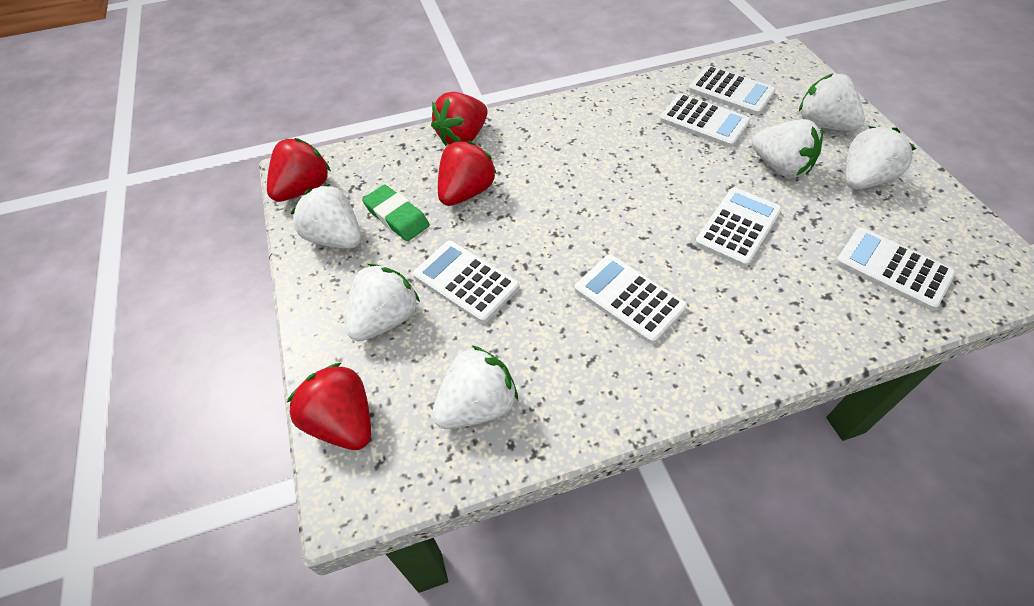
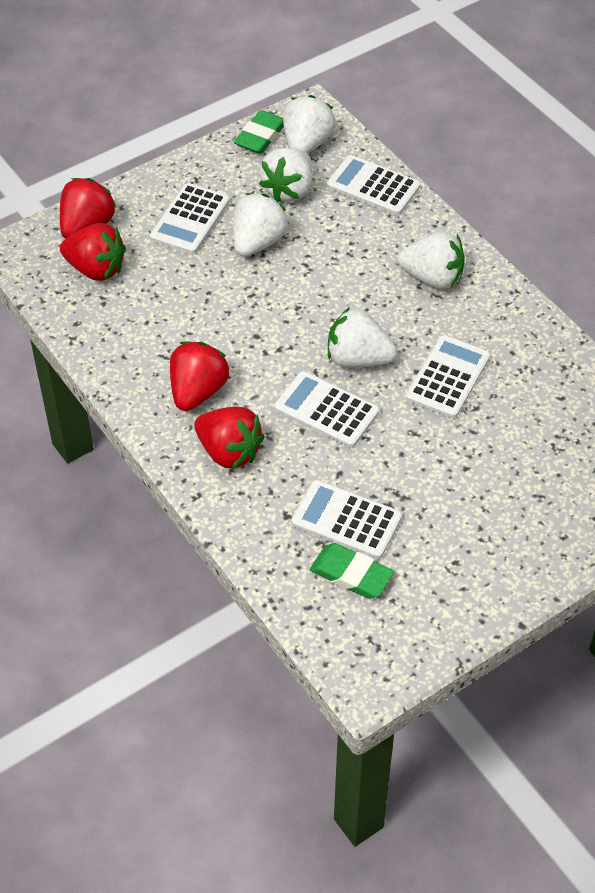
green eraser: [362,185,430,241] = 1 -> [234,110,284,154] [310,543,394,599] = 2
white calculator: [413,241,519,323] [574,255,687,344] [659,94,751,147] [688,66,776,115] [695,188,782,267] [836,228,955,311] = 6 -> [150,183,230,254] [274,371,379,448] [291,480,402,559] [327,155,420,215] [406,335,490,419] = 5
white strawberry: [291,184,361,249] [346,264,420,341] [432,346,518,429] [752,119,823,178] [799,73,865,131] [845,126,916,189] = 6 -> [233,193,289,257] [259,148,313,202] [283,95,335,154] [328,307,397,368] [398,231,465,289] = 5

